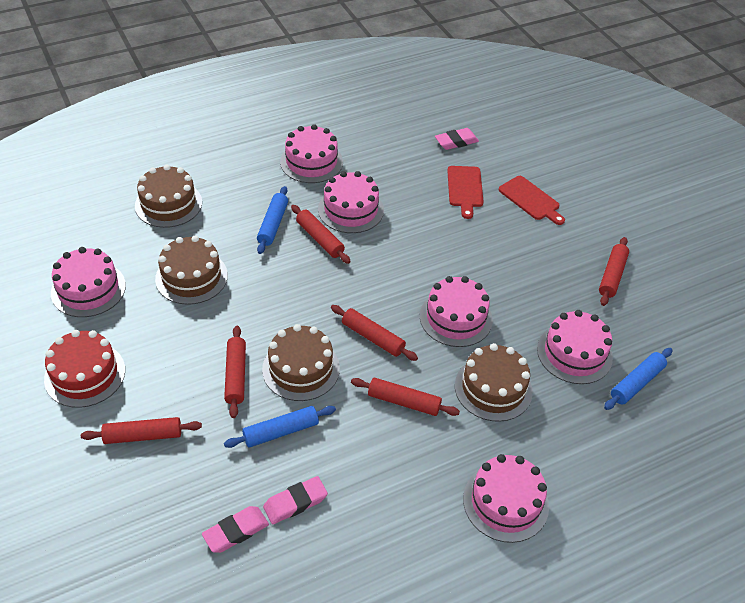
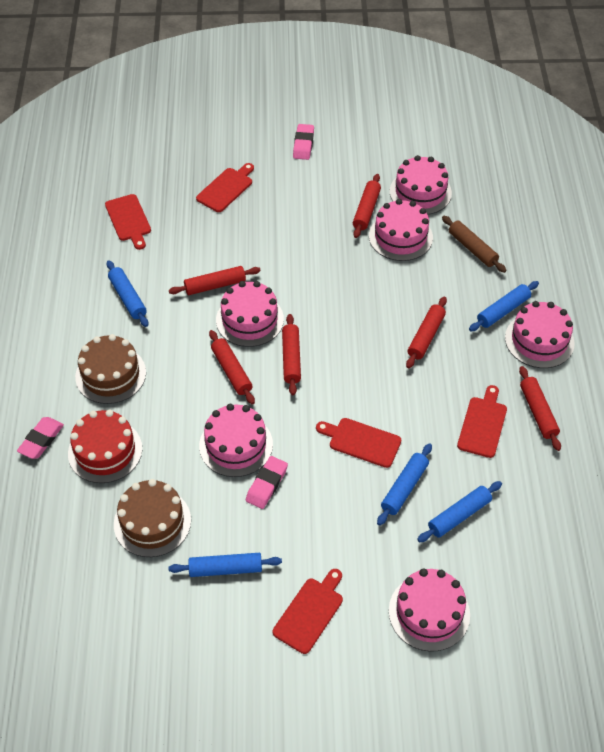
blue rolling pin: [224,406,336,448] [257,186,288,254] [604,348,673,410] = 3 -> [107,260,148,327] [168,553,282,577] [377,443,432,526] [417,481,502,543] [469,281,539,331] = 5
brown cake: [135,165,202,228] [155,236,228,305] [262,324,340,401] [455,343,533,422] = 4 -> [75,334,146,404] [114,479,191,557] = 2
brown rolling pin: none = 0 -> [442,216,507,273] = 1
red cutting board: [447,166,484,219] [499,176,565,225] = 2 -> [105,194,151,250] [196,163,254,212] [273,569,343,654] [316,418,401,468] [457,385,507,458] = 5

